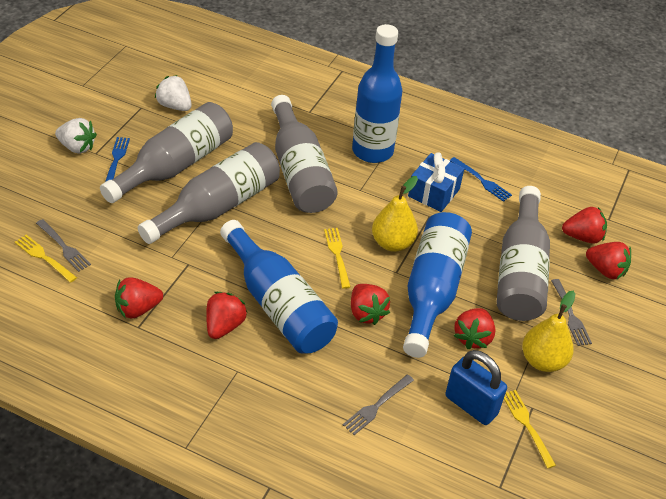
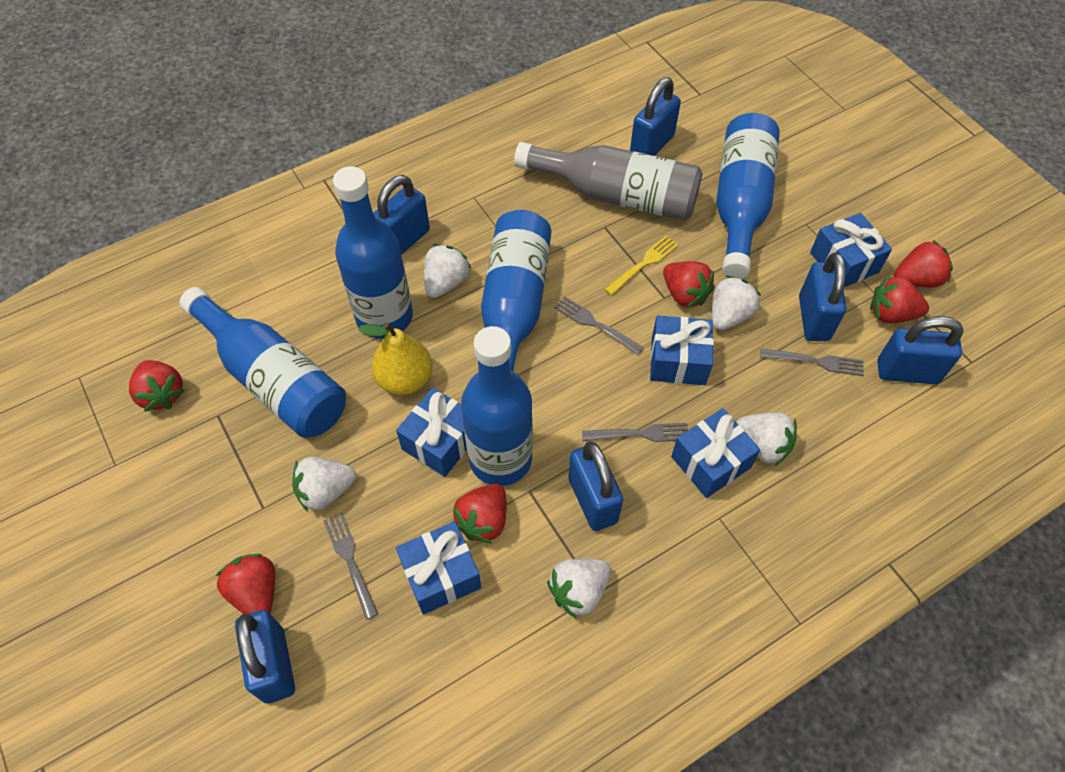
blue bottle: [220,220,338,354] [352,24,402,163] [403,212,472,358] = 3 -> [179,287,346,438] [333,166,413,338] [461,326,533,486] [481,210,551,371] [716,113,780,279] = 5
blue fork: [105,137,130,182] [450,157,512,202] = 2 -> none = 0
blue gift: [408,152,464,212] = 1 -> [396,388,467,477] [396,522,481,615] [650,316,714,385] [671,408,760,498] [810,213,892,287] = 5
blue padlock: [445,350,507,425] = 1 -> [235,610,295,704] [373,175,430,255] [568,441,623,531] [630,77,681,156] [799,252,846,341] [877,316,964,384] = 6
grey bottle: [100,102,233,203] [138,142,280,244] [271,95,338,213] [497,186,550,321] = 4 -> [514,142,702,221] = 1
grey fork: [36,219,91,272] [343,374,414,435] [551,279,592,346] = 3 -> [323,513,378,620] [554,296,644,355] [582,423,688,442] [760,348,864,376] = 4
white strawberry: [55,118,97,154] [155,75,191,111] = 2 -> [292,457,356,512] [424,244,471,298] [547,558,611,619] [712,276,761,330] [736,412,797,466] = 5
yellow fork: [15,235,77,283] [324,228,351,289] [504,390,556,468] = 3 -> [604,235,679,295] = 1
yellow pear: [372,176,418,252] [522,291,575,372] = 2 -> [358,322,433,395] = 1

